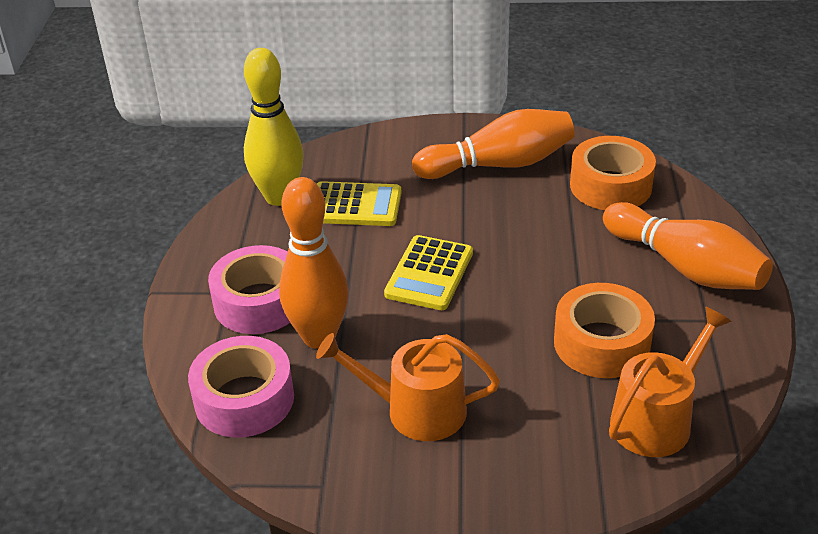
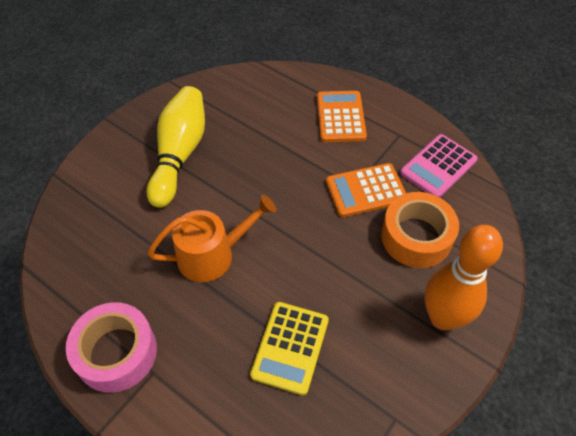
orange bowling pin: [279,177,349,349] [412,109,575,179] [603,202,773,290] = 3 -> [425,225,503,330] = 1
orange calculator: none = 0 -> [317,91,367,142] [326,163,406,217] = 2
orange tape: [554,283,655,378] [570,136,656,210] = 2 -> [381,192,459,268] = 1
orange watering can: [316,333,500,441] [609,306,732,457] = 2 -> [147,195,276,282] = 1
pink calculator: none = 0 -> [400,134,478,197] = 1
pink tape: [188,336,294,438] [208,245,290,334] = 2 -> [66,302,157,393] = 1
yellow calculator: [317,181,402,226] [384,235,473,310] = 2 -> [250,302,329,396] = 1

